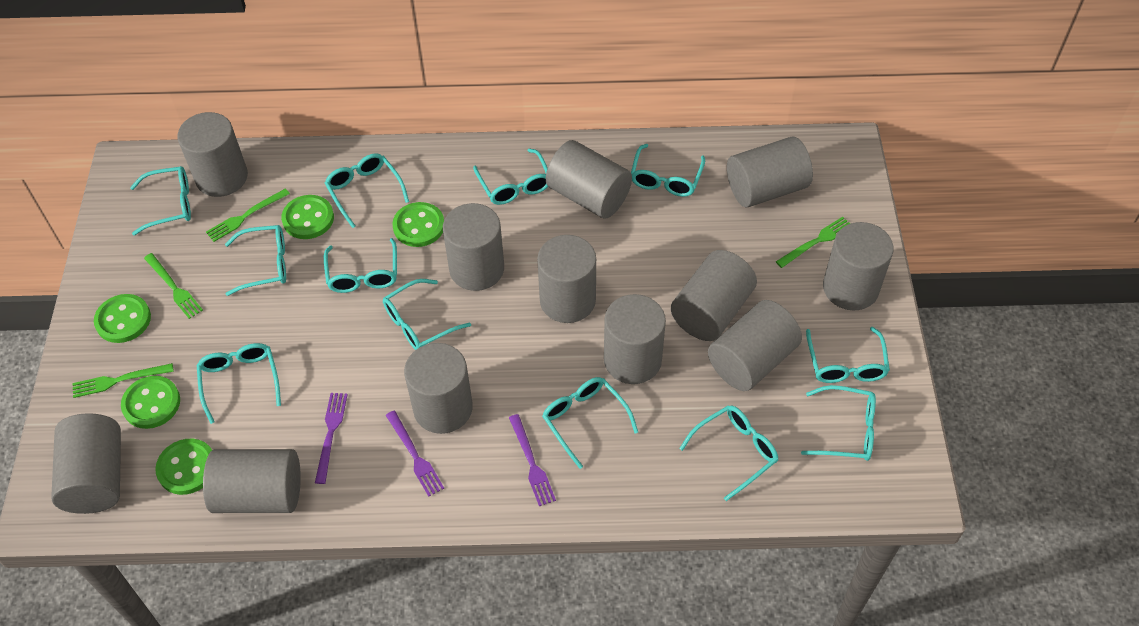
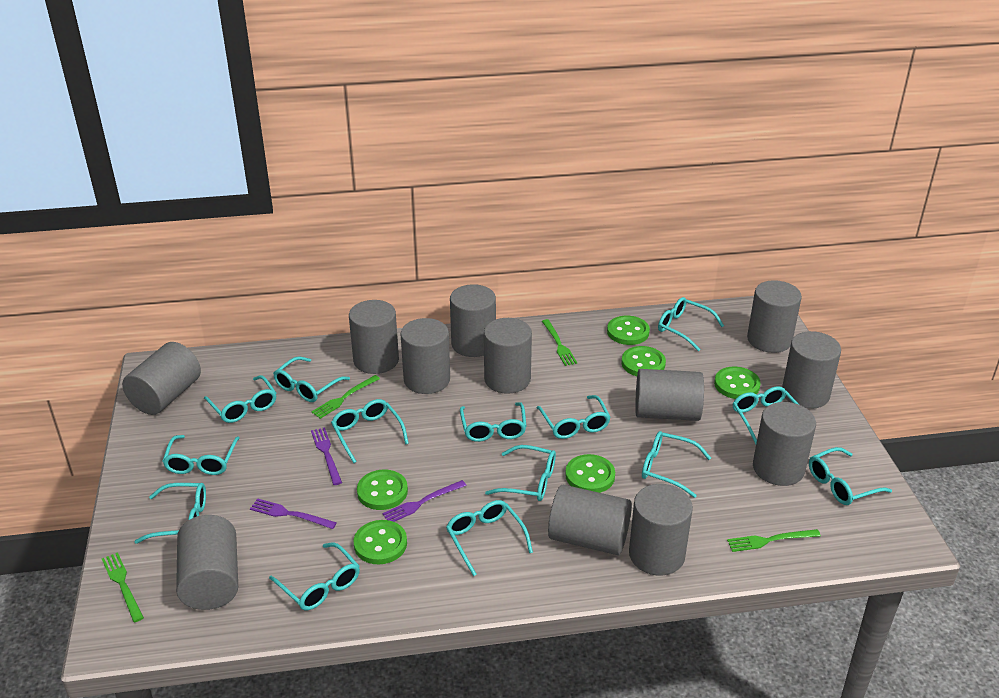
green button: [94,294,151,343] [121,376,180,429] [155,439,212,495] [281,195,334,239] [392,202,444,247] = 5 -> [354,520,407,564] [357,470,408,510] [565,454,615,493] [607,316,650,345] [622,346,666,376] [714,367,761,399] = 6
turquoise glasses: [130,166,191,236] [197,343,281,424] [225,225,286,296] [324,238,397,293] [325,153,409,228] [383,279,471,350] [473,148,548,205] [542,377,638,469] [631,144,705,197] [679,405,778,501] [801,385,876,461] [806,327,890,383] = 12 -> [134,483,206,544] [162,435,240,475] [204,375,276,423] [269,543,360,610] [273,356,350,402] [331,399,409,463] [446,500,533,576] [460,402,527,442] [485,445,556,501] [537,395,610,439] [642,431,711,498] [658,297,724,351] [733,386,798,444] [809,447,892,505] = 14

